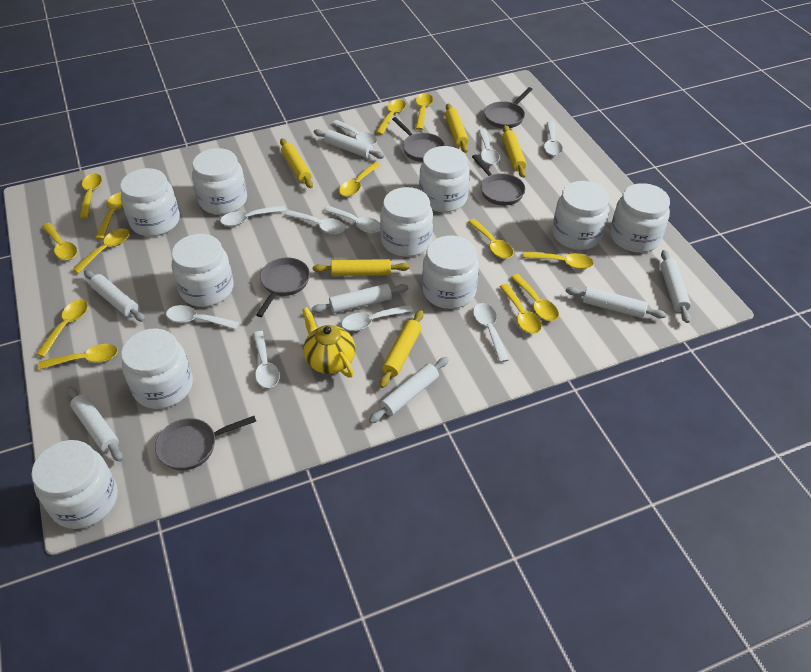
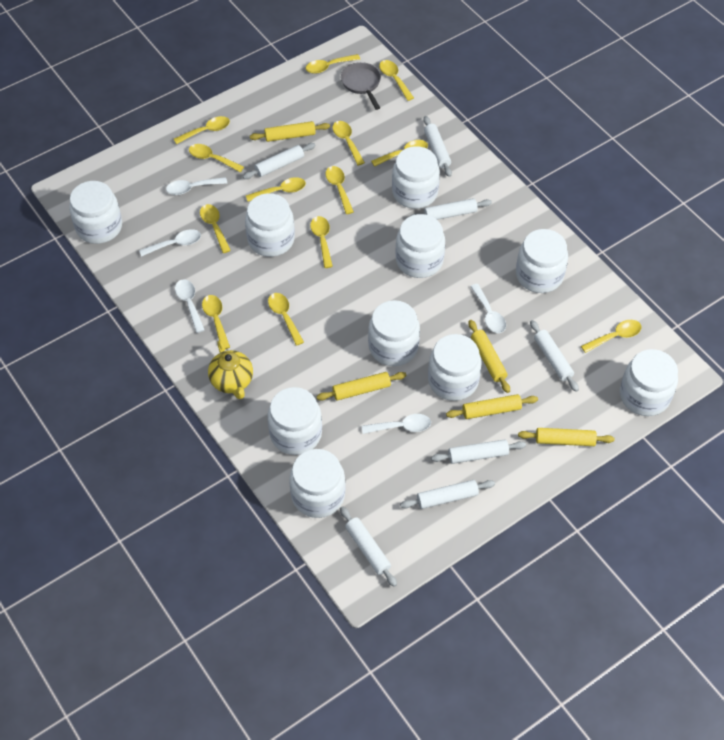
grey pan: [155,416,256,471] [256,257,310,317] [392,117,445,162] [472,154,525,206] [484,87,533,128] = 5 -> [341,62,381,110] = 1
white spoon: [166,305,239,330] [220,205,286,226] [253,331,280,388] [285,210,345,234] [324,206,380,233] [332,120,377,145] [341,305,413,331] [473,303,509,362] [478,129,499,164] [544,121,563,156] = 10 -> [139,229,201,257] [166,177,227,195] [175,279,205,333] [362,414,431,434] [470,284,506,333] = 5

